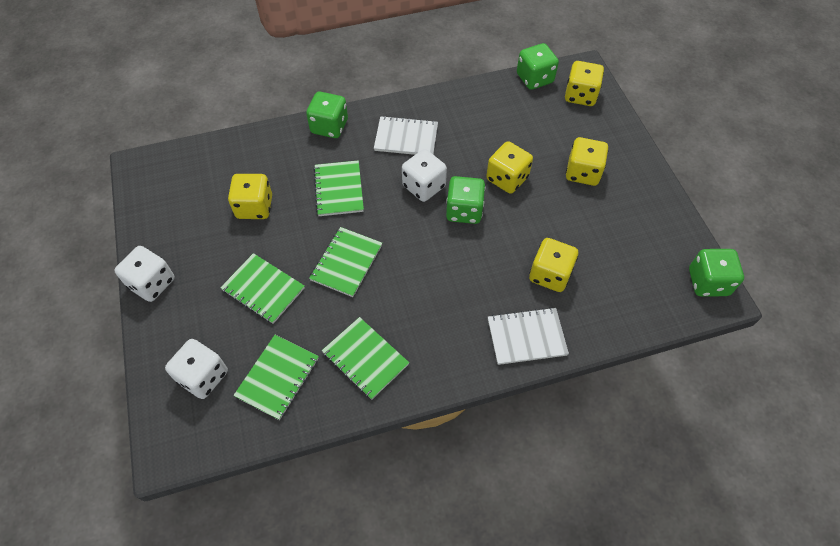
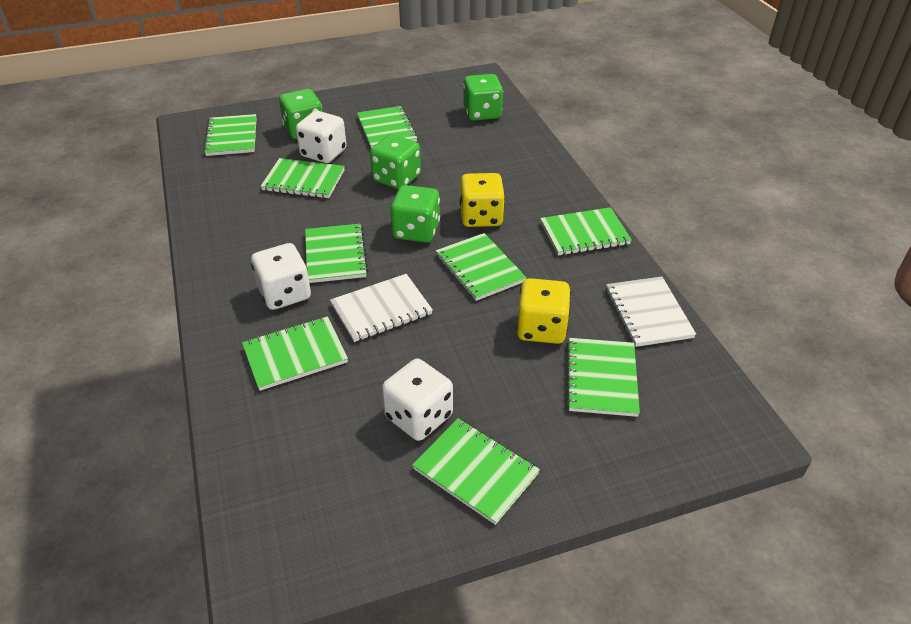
green notebook: [220,253,305,324] [233,335,319,420] [309,227,382,297] [313,160,364,216] [322,317,409,400] = 5 -> [203,114,257,156] [242,316,348,391] [261,158,345,198] [305,224,368,283] [357,106,418,148] [412,418,540,525] [436,233,527,301] [540,207,632,256] [566,338,640,417] = 9
yellow dice: [228,174,272,219] [486,141,533,194] [529,238,578,292] [565,61,604,106] [566,137,608,186] = 5 -> [460,173,505,227] [516,278,571,344] = 2

